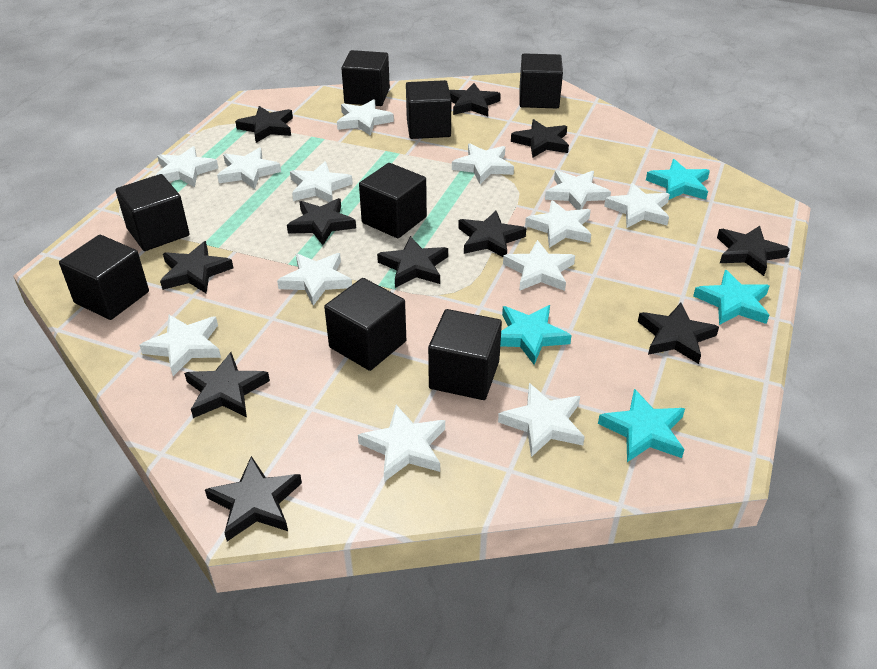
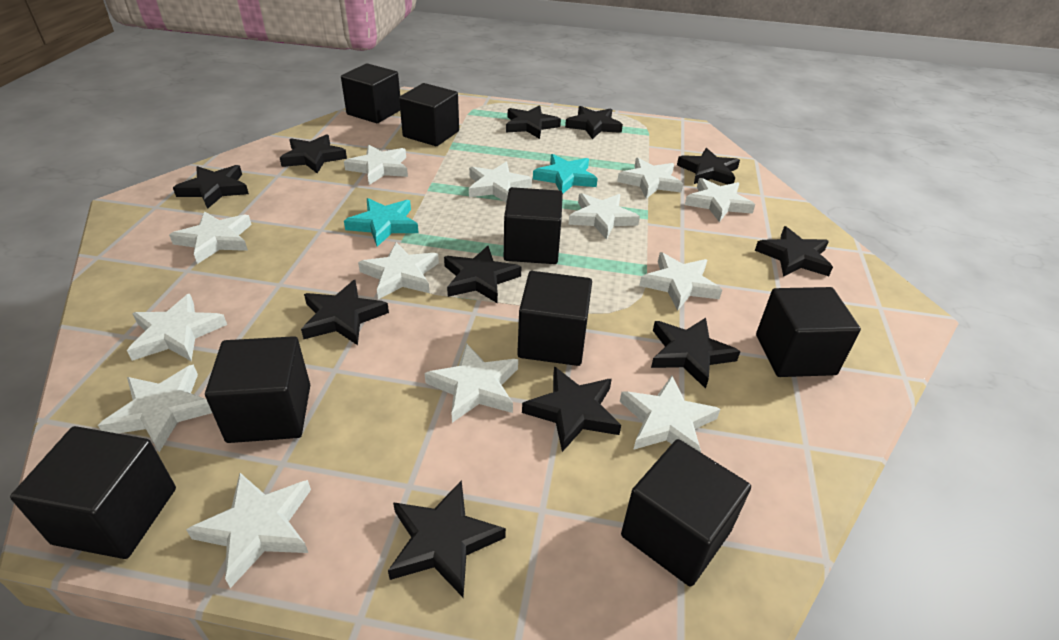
turquoise star: [500,305,572,365] [598,389,685,462] [646,159,710,200] [693,270,769,325] = 4 -> [344,198,419,247] [533,154,598,193] = 2

